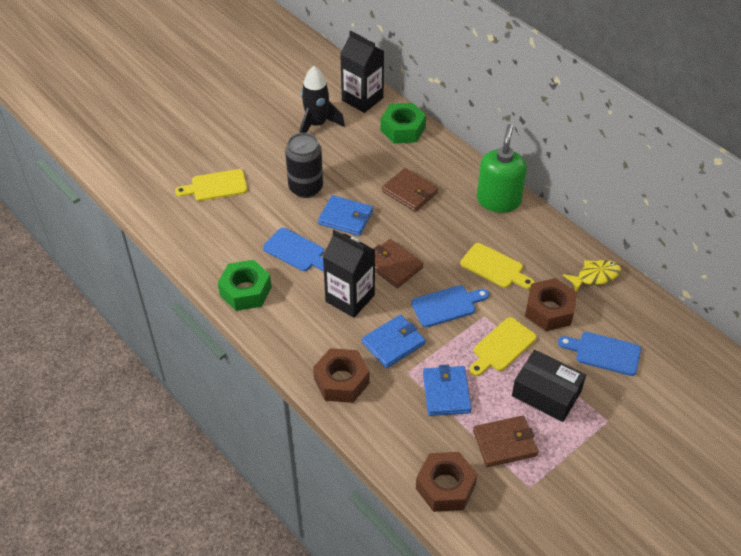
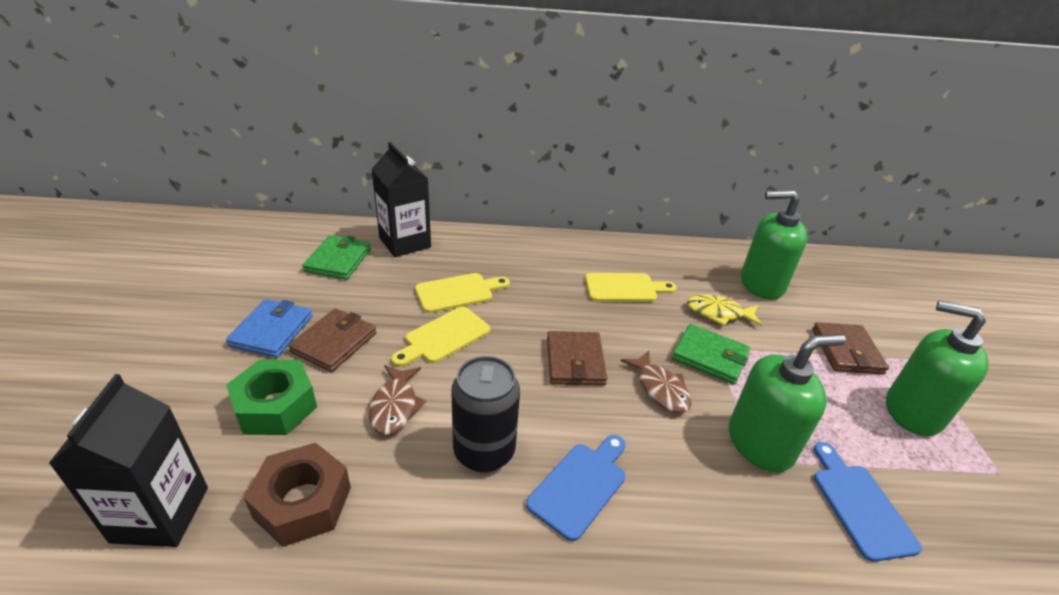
black box: [512,350,586,422] = 1 -> none = 0
black rocket: [300,66,345,133] = 1 -> none = 0
blue cutting board: [263,228,324,271] [411,285,489,327] [558,332,641,376] = 3 -> [526,435,625,541] [814,442,922,562] = 2
blue wallet: [318,195,373,236] [362,315,426,368] [423,365,472,416] = 3 -> [226,299,312,358] = 1
brown fish: none = 0 -> [369,365,426,435] [621,351,691,413] = 2
brown nut: [313,348,370,403] [416,452,477,512] [525,278,577,331] = 3 -> [244,443,351,547] = 1
green nut: [218,260,272,311] [381,103,426,144] = 2 -> [226,359,317,435] = 1
green soap dispenser: [477,124,527,213] = 1 -> [729,334,846,472] [741,190,807,300] [886,300,988,436] = 3
green wallet: none = 0 -> [303,235,371,280] [672,324,750,385] = 2

